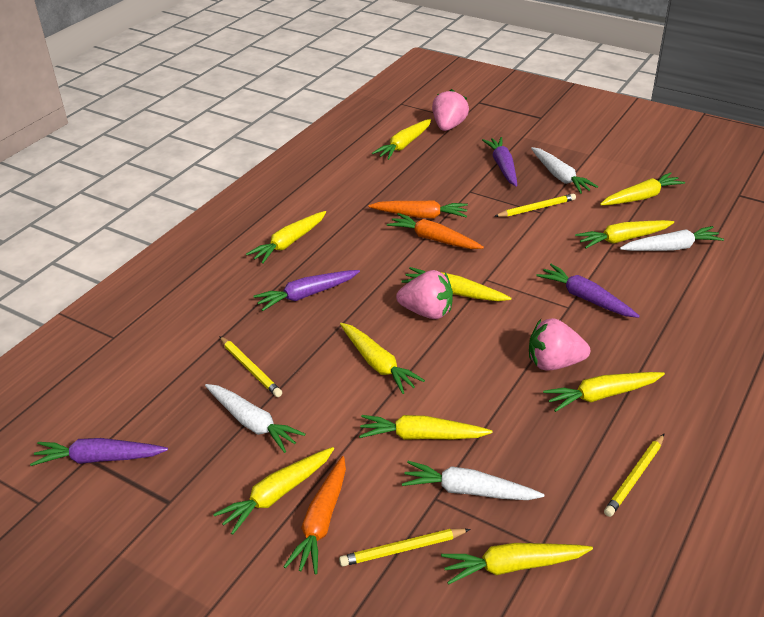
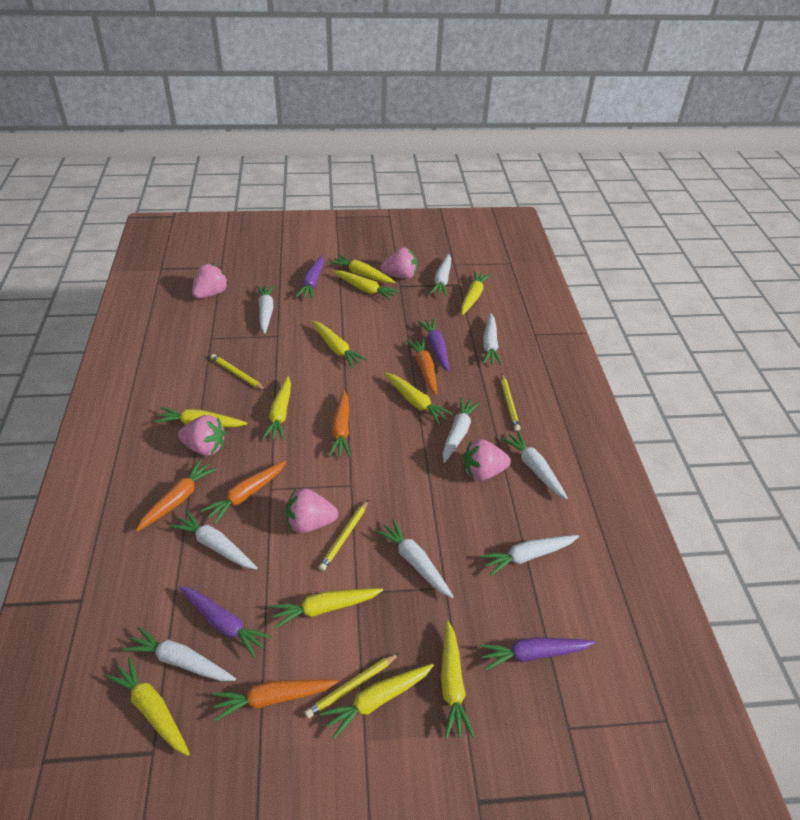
orange carrot: [284,456,346,575] [368,201,468,218] [387,213,484,249] = 3 -> [136,459,217,532] [200,461,286,524] [212,679,338,721] [329,390,351,457] [406,338,437,395] = 5
pink strawberry: [396,270,453,319] [432,89,469,131] [529,318,590,370] = 3 -> [178,415,226,456] [192,263,228,299] [286,488,338,533] [381,247,417,279] [463,439,511,481] = 5
white carrot: [205,384,306,453] [402,461,544,500] [531,147,598,194] [620,226,724,251] = 4 -> [123,626,236,681] [169,510,258,570] [257,285,274,334] [375,519,454,598] [430,254,451,297] [443,397,480,463] [480,535,579,576] [483,313,502,366] [501,431,568,499] = 9
yellow carrot: [213,447,334,535] [246,211,326,264] [340,323,425,394] [359,415,492,440] [372,119,431,160] [401,267,511,301] [441,543,593,585] [543,372,665,412] [575,220,674,248] [600,172,685,205] = 10 -> [105,657,190,756] [154,407,247,427] [262,376,291,441] [270,588,383,629] [312,321,367,368] [320,664,434,739] [330,255,395,283] [333,270,400,301] [385,373,453,424] [441,621,475,739] [461,271,491,315] = 11

